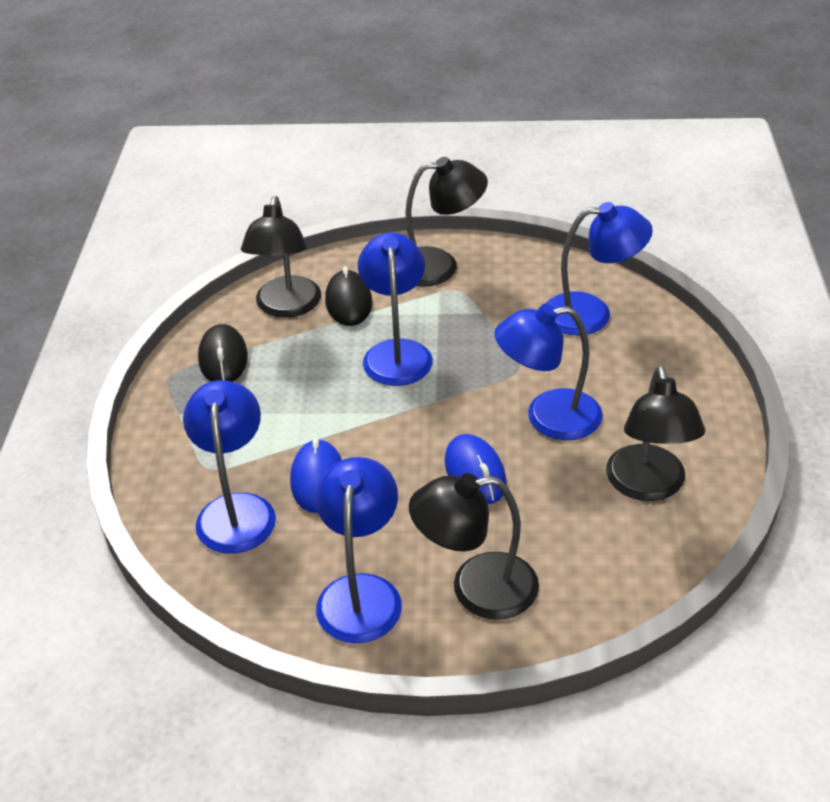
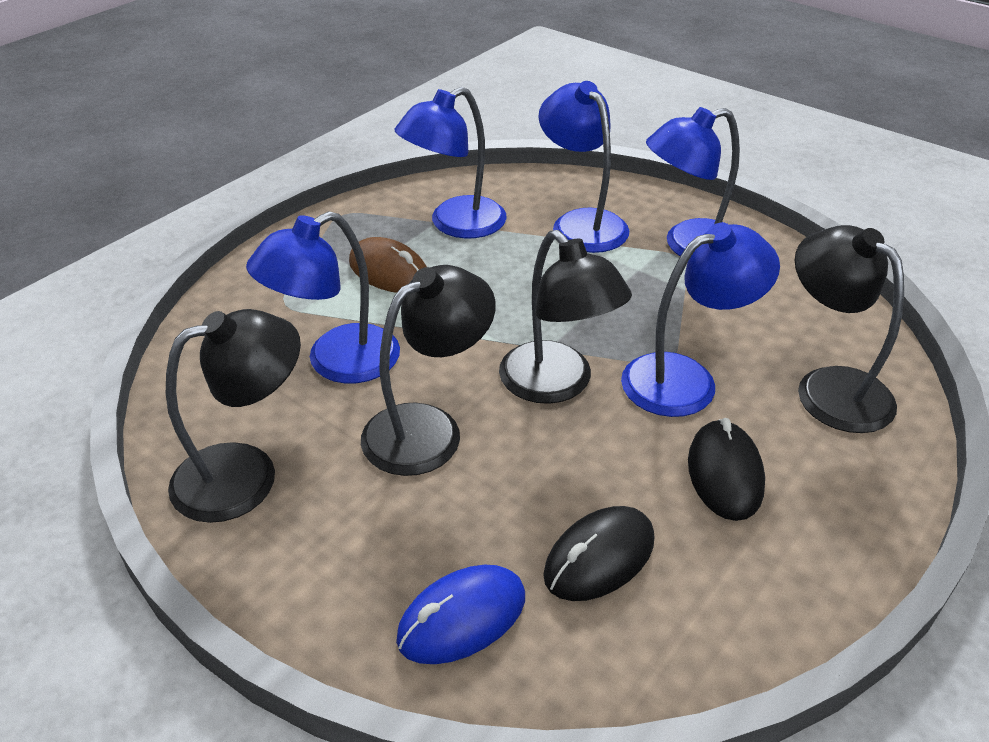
blue mouse: [290,438,342,513] [445,434,507,504] = 2 -> [396,565,525,664] = 1
brown mouse: none = 0 -> [349,237,427,293] = 1

